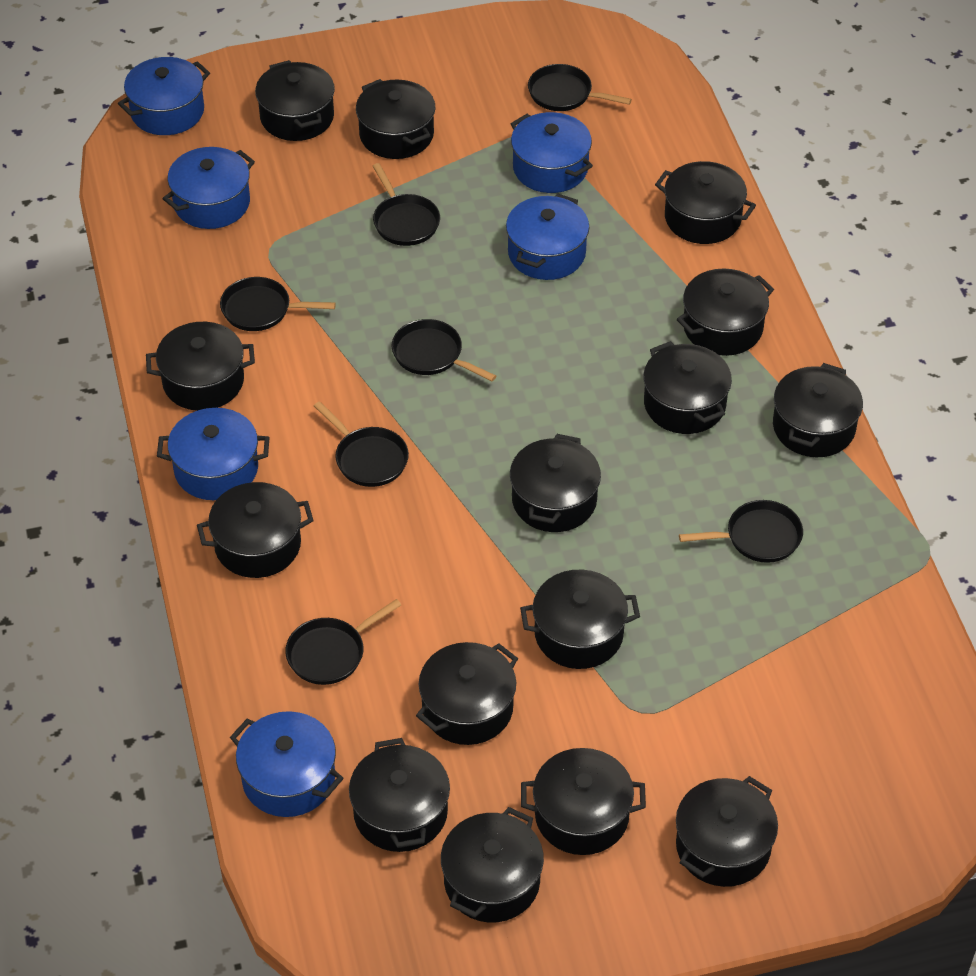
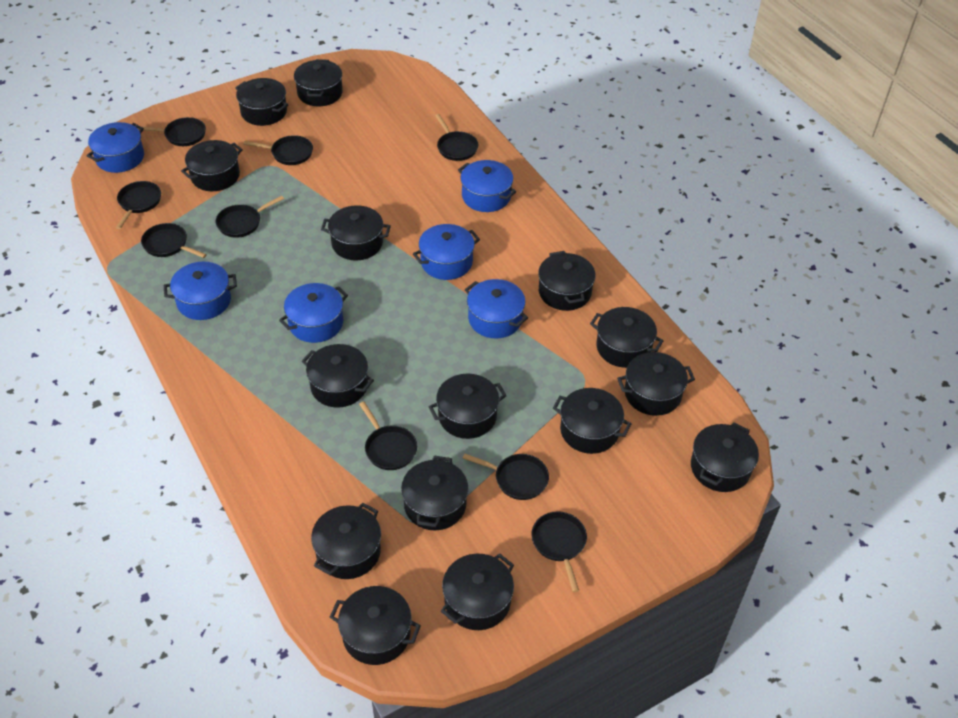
black pan: [220,277,336,331] [285,599,401,685] [314,401,409,487] [373,163,440,246] [392,319,496,381] [528,64,632,111] [679,500,803,563] = 7 -> [116,181,161,229] [137,117,206,146] [141,223,207,258] [216,196,284,238] [243,135,313,165] [359,402,417,470] [435,114,478,161] [463,454,549,500] [531,511,587,592] = 9

